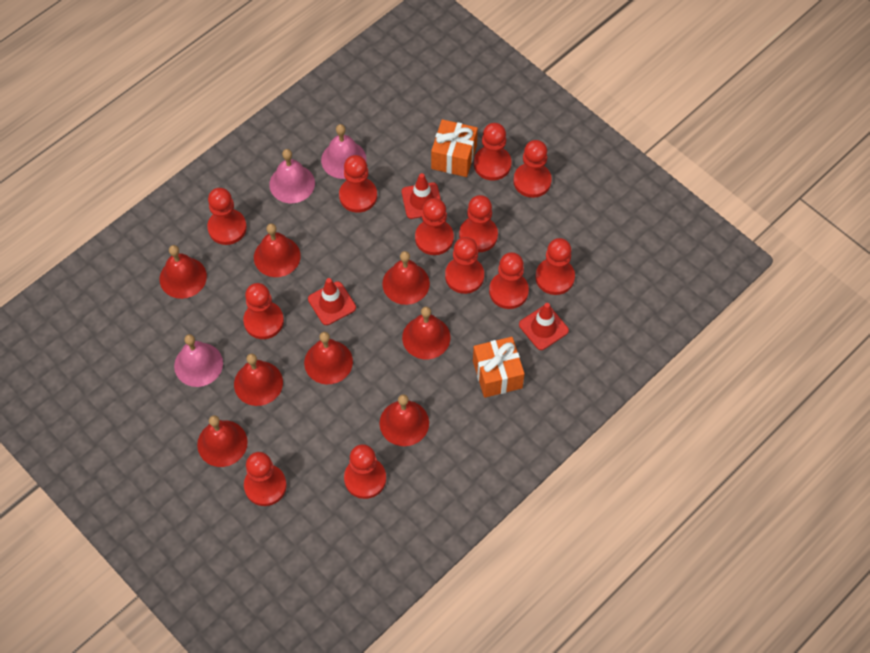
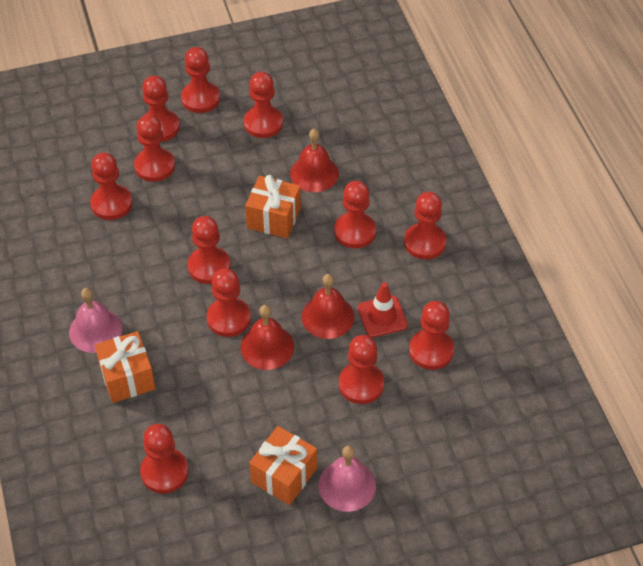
orange gift: [431,119,478,177] [473,337,525,398] = 2 -> [95,331,156,403] [245,175,301,239] [249,426,317,505] = 3
pink bell: [174,334,223,387] [269,149,315,203] [321,124,366,179] = 3 -> [69,288,123,353] [318,446,376,512] = 2
red bell: [159,245,207,299] [197,415,248,467] [234,353,283,406] [254,223,301,277] [304,332,353,384] [380,394,429,446] [382,251,430,305] [402,307,450,359] = 8 -> [240,305,294,370] [290,129,339,192] [302,274,354,339] = 3
red traffic cone: [308,278,356,325] [402,173,441,219] [519,303,569,350] = 3 -> [357,282,408,337] = 1

